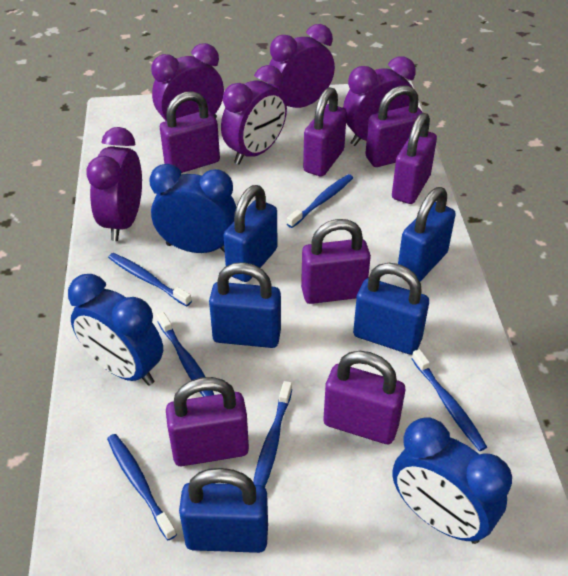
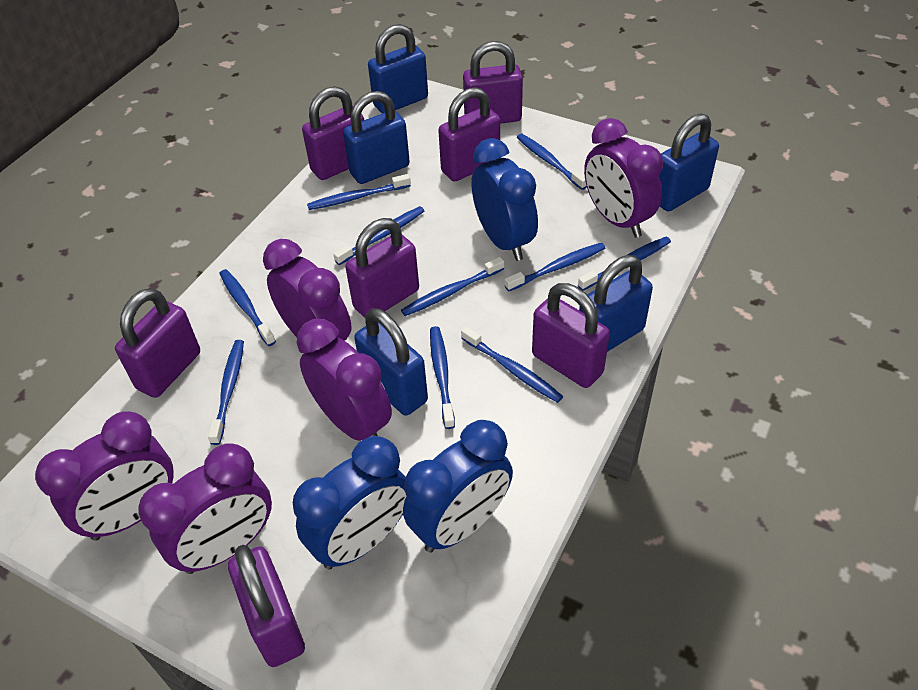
blue toothbrush: [107,434,177,540] [108,253,192,306] [157,312,214,397] [253,381,292,487] [287,174,353,228] [411,349,487,451] = 6 -> [208,340,244,445] [219,269,276,346] [307,174,411,210] [333,206,424,265] [401,257,504,316] [430,326,455,429] [461,326,563,403] [505,243,605,291] [517,134,587,190] [578,237,671,291] = 10

